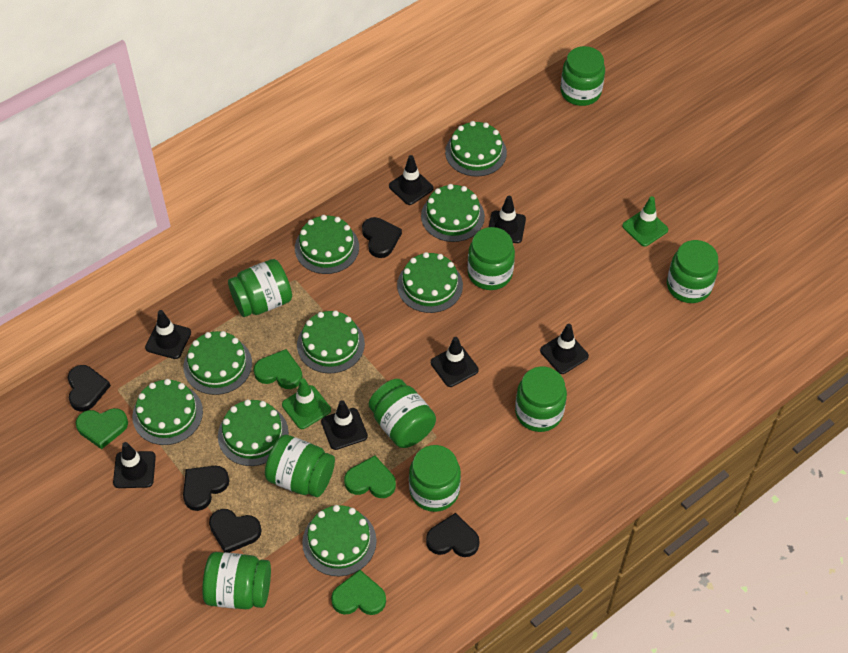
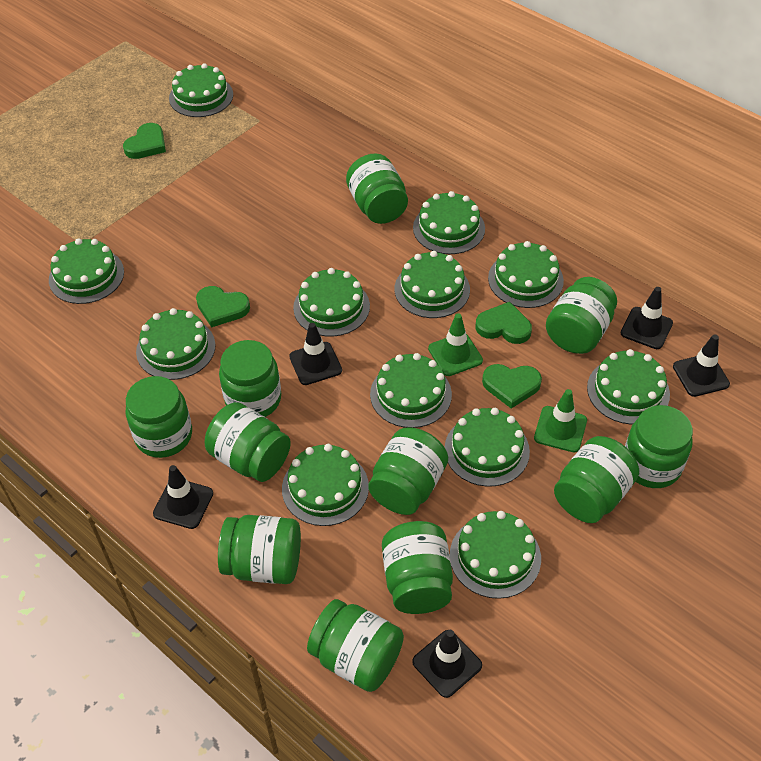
black heart: [68,365,111,411] [183,466,230,511] [209,509,262,553] [362,217,402,258] [426,513,480,557] = 5 -> none = 0
black traffic cone: [113,442,156,488] [145,310,191,359] [321,400,368,450] [389,155,434,205] [431,337,479,387] [489,196,526,243] [540,324,589,374] = 7 -> [153,465,213,529] [289,323,342,385] [412,630,482,698] [621,287,673,349] [673,334,730,397] = 5
green cake: [132,379,203,445] [184,331,252,395] [218,399,289,466] [295,215,359,274] [297,310,365,374] [302,505,377,576] [397,252,463,313] [421,184,485,242] [445,121,507,177] = 9 -> [49,238,124,304] [136,308,215,380] [169,63,233,117] [282,444,369,526] [293,268,370,337] [370,353,452,428] [395,251,470,318] [413,191,485,254] [445,408,530,487] [450,511,541,599] [488,241,564,308] [587,349,670,424] = 12
green jar: [202,552,271,609] [228,259,292,317] [265,435,335,497] [369,379,436,448] [409,445,461,512] [467,227,515,290] [515,367,567,432] [561,46,605,106] [667,240,719,303] = 9 -> [126,376,192,458] [205,402,291,482] [218,515,301,584] [219,340,281,417] [307,599,404,692] [346,153,408,224] [368,427,448,515] [382,521,453,614] [546,277,617,354] [554,436,639,523] [625,405,693,488] = 11

